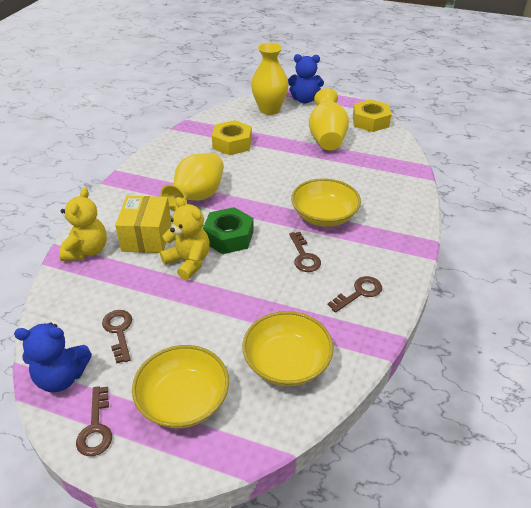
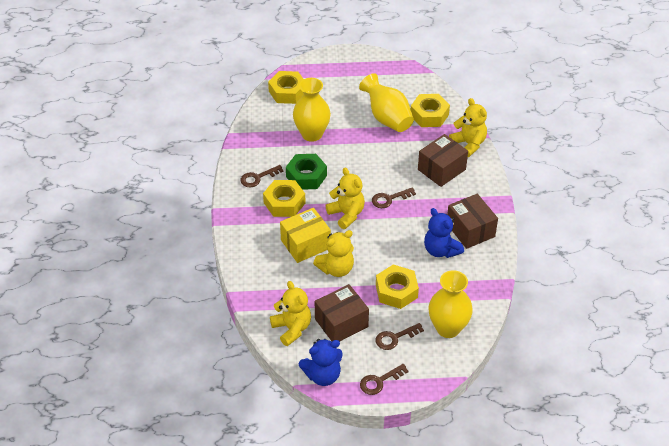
brown box: none = 0 -> [315,284,369,342] [418,134,468,187] [447,194,498,249] = 3
yellow bowl: [132,345,229,428] [242,311,334,387] [291,178,361,227] = 3 -> none = 0
yellow nut: [212,120,252,155] [353,99,392,132] = 2 -> [263,180,305,217] [268,71,304,104] [376,264,419,309] [411,94,450,127] = 4
yellow teddy bear: [59,187,107,261] [160,197,210,280] = 2 -> [270,281,311,346] [313,230,354,277] [326,168,365,229] [449,98,487,157] = 4

